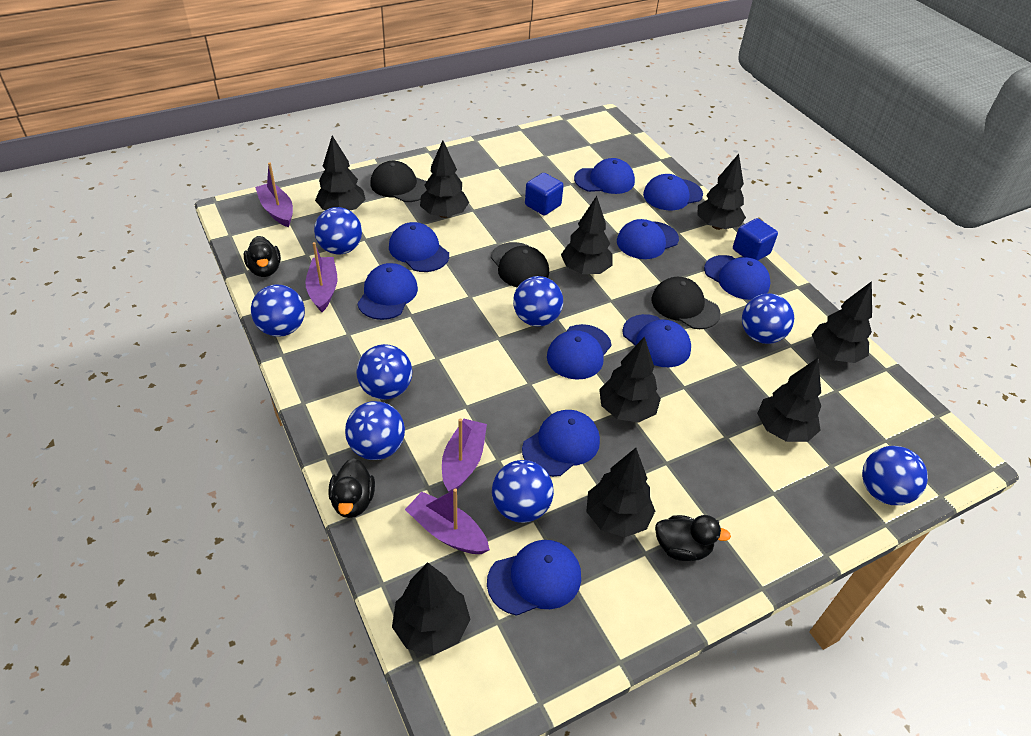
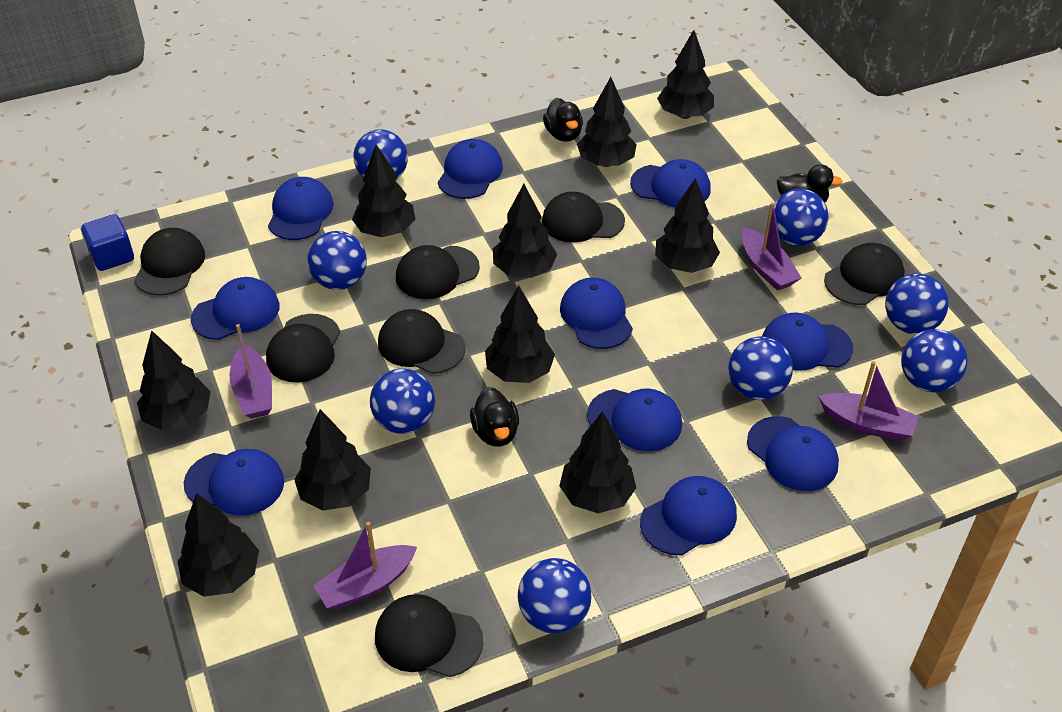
black cap: [370,161,427,202] [491,242,549,287] [651,277,721,329] = 3 -> [134,228,205,295] [266,314,340,382] [375,594,484,677] [378,309,466,374] [396,245,480,299] [542,192,625,242] [824,243,905,305] = 7
black tree: [315,136,366,210] [392,562,470,655] [420,141,469,218] [561,196,612,274] [586,448,655,537] [599,336,661,422] [697,154,746,230] [757,358,821,442] [812,281,872,363] = 9 -> [137,330,211,430] [177,493,259,597] [294,409,371,511] [352,144,415,237] [485,286,555,383] [493,184,557,278] [559,411,636,513] [577,77,637,167] [655,178,720,273] [657,30,714,119] = 10
blue cube: [525,173,564,216] [733,218,778,261] = 2 -> [81,214,134,271] = 1

